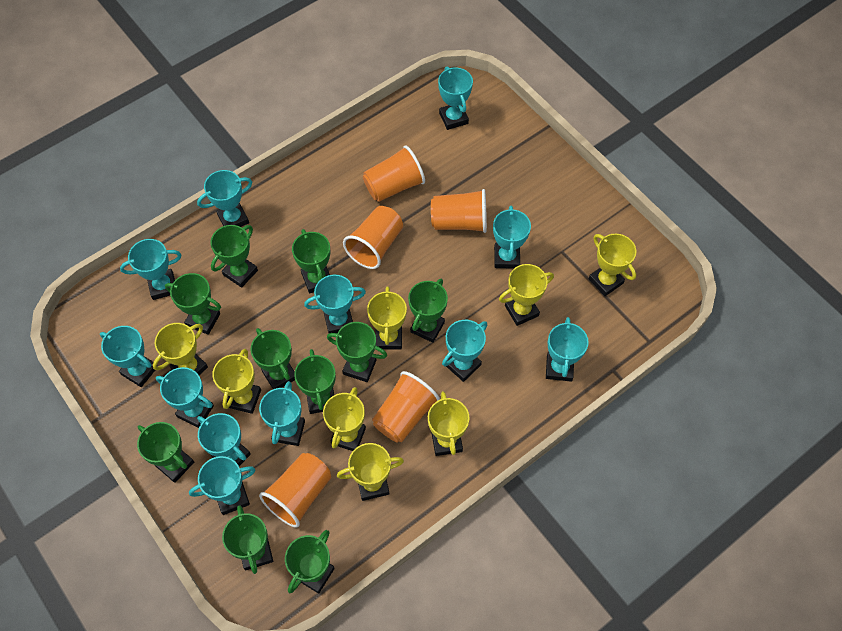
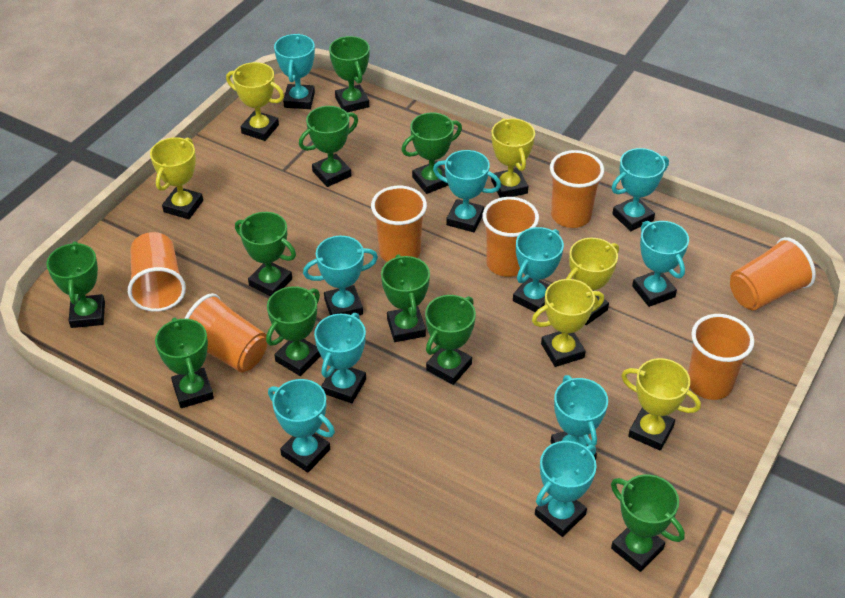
orange cup: [259,453,331,528] [343,206,403,269] [363,146,425,202] [372,371,440,443] [431,189,487,233] = 5 -> [128,232,186,312] [184,293,267,372] [371,186,427,262] [483,197,539,277] [550,150,604,228] [688,314,754,400] [730,237,816,310] = 7
turquoise trophy: [100,326,155,387] [120,239,182,300] [156,367,214,428] [189,456,255,515] [197,170,252,227] [197,413,251,466] [259,381,305,446] [304,275,366,333] [438,67,473,130] [442,320,487,382] [493,206,531,269] [546,317,589,382] = 12 -> [268,379,335,473] [274,34,315,109] [303,236,378,315] [314,313,366,403] [433,150,501,232] [513,227,564,312] [535,441,597,537] [551,375,608,460] [612,148,669,231] [632,221,689,307] = 10
yellow trophy: [153,323,208,375] [212,349,261,414] [323,387,366,451] [337,443,404,501] [367,286,407,350] [428,391,469,456] [499,264,554,326] [589,234,636,296] = 8 -> [150,137,203,219] [226,62,284,141] [491,118,535,198] [532,279,604,367] [566,238,619,325] [621,358,701,451] = 6

